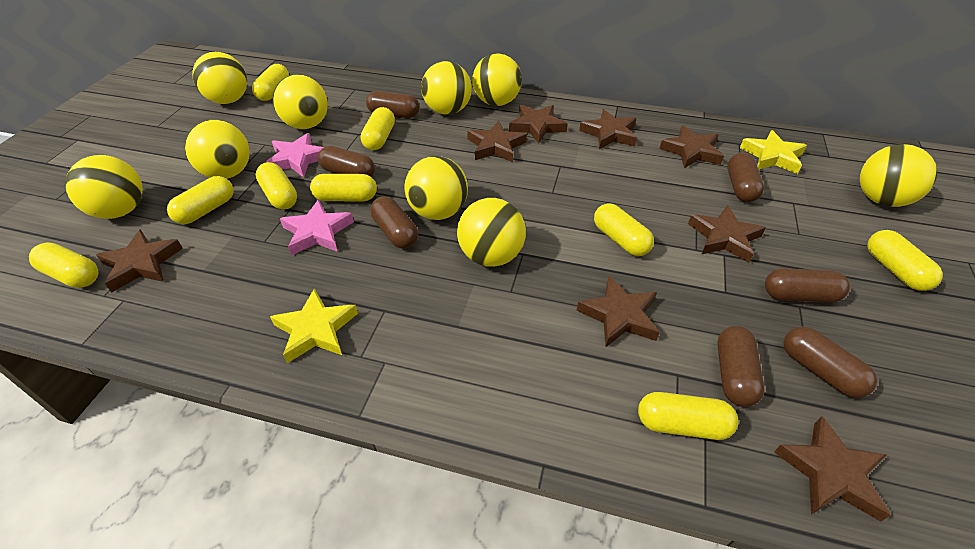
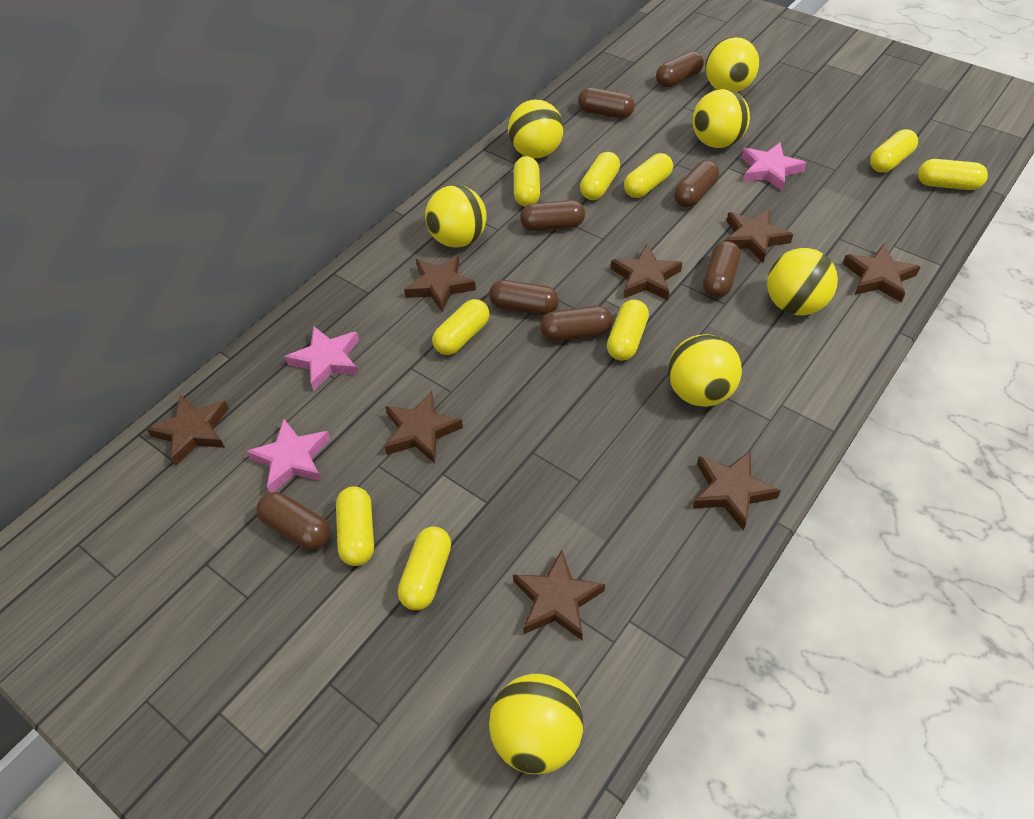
brown capsule: [318,146,375,177] [366,91,420,118] [370,197,418,249] [717,326,765,407] [727,152,764,202] [765,268,850,303] [784,326,877,398] = 7 -> [256,492,330,550] [489,280,559,315] [520,200,585,231] [540,306,613,341] [578,88,635,118] [656,51,704,88] [674,160,719,208] [703,241,740,298] = 8
pink star: [265,133,324,177] [280,200,354,256] = 2 -> [246,419,330,492] [285,326,359,391] [742,143,806,191] = 3
yellow ball: [65,155,143,219] [184,120,250,179] [192,52,247,104] [273,75,328,129] [404,156,468,220] [421,61,472,115] [457,198,526,267] [472,54,522,106] [860,144,937,207] = 9 -> [425,185,487,248] [489,674,583,774] [508,100,564,158] [668,334,742,407] [693,89,750,148] [705,37,759,92] [767,248,838,315] = 7
yellow star: [270,288,358,363] [740,130,807,174] = 2 -> none = 0

